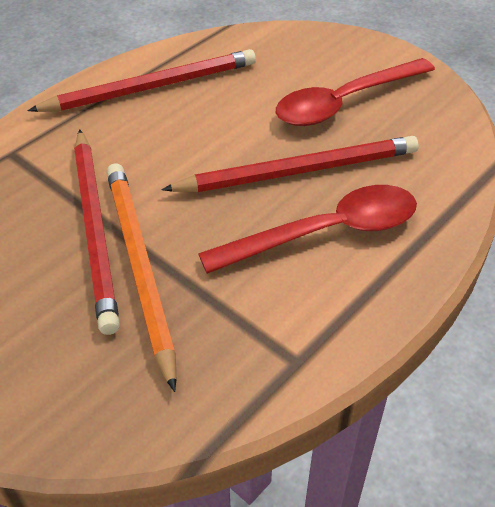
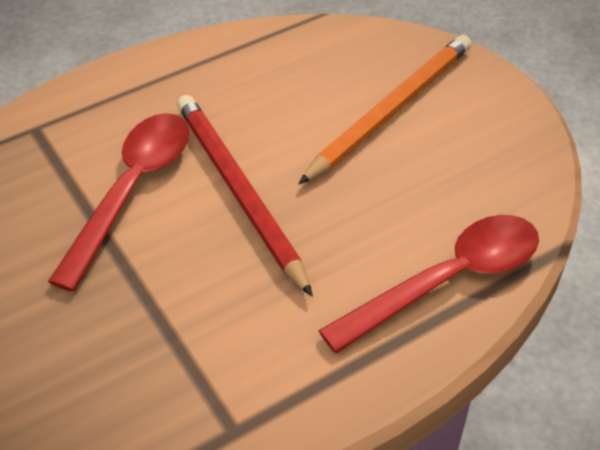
red pencil: [27,49,256,112] [74,130,120,335] [161,136,419,192] = 3 -> [177,95,313,297] = 1

